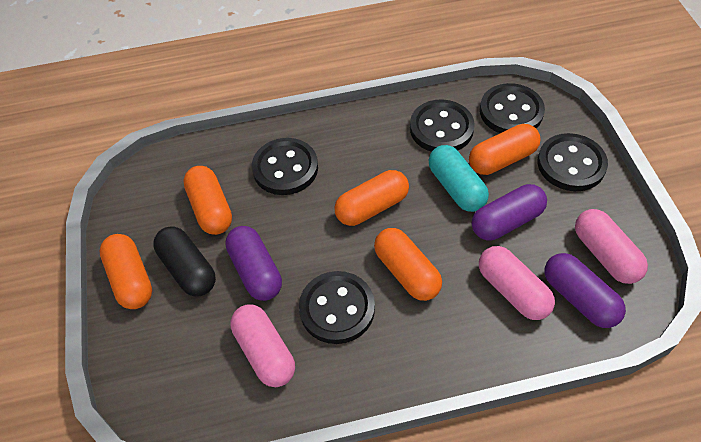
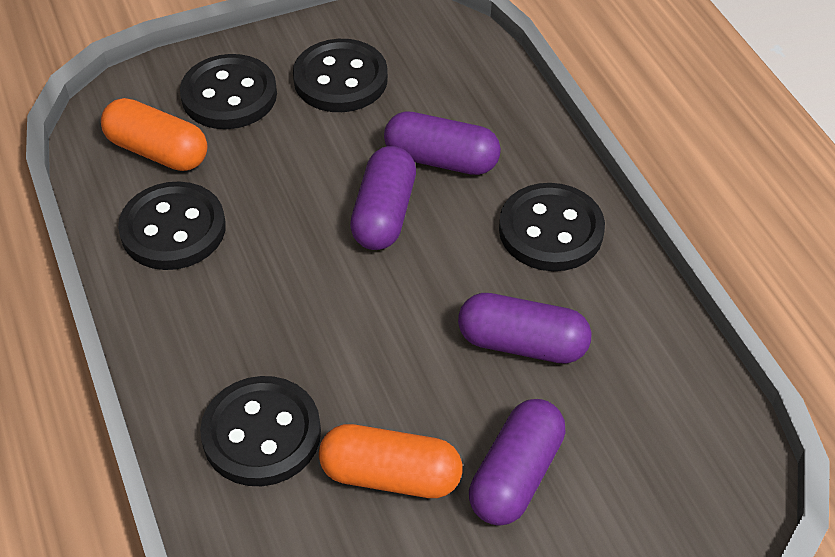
black capsule: [153,227,216,296] = 1 -> none = 0
orange capsule: [99,234,152,309] [183,166,232,235] [334,170,409,226] [374,228,442,301] [469,124,541,175] = 5 -> [101,98,208,171] [319,424,462,498] = 2
pink capsule: [230,304,295,387] [479,246,555,320] [575,209,648,284] = 3 -> none = 0
purple capsule: [225,226,282,301] [472,184,547,240] [545,253,626,328] = 3 -> [350,146,416,250] [384,111,501,175] [458,293,592,364] [469,399,566,526] = 4
turquoise capsule: [428,145,489,212] = 1 -> none = 0

